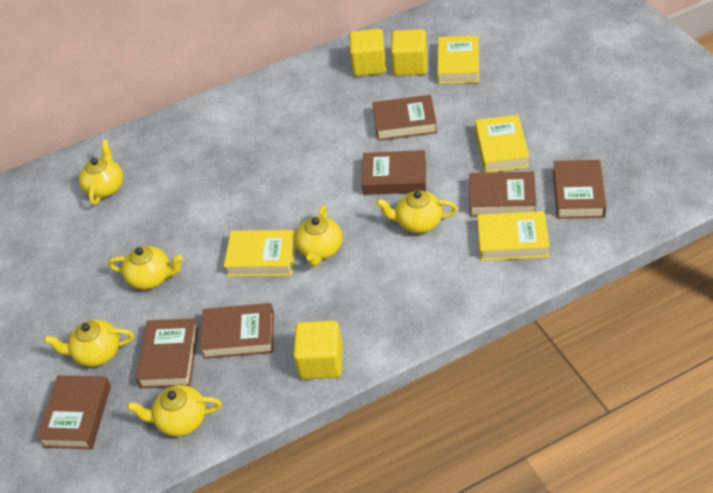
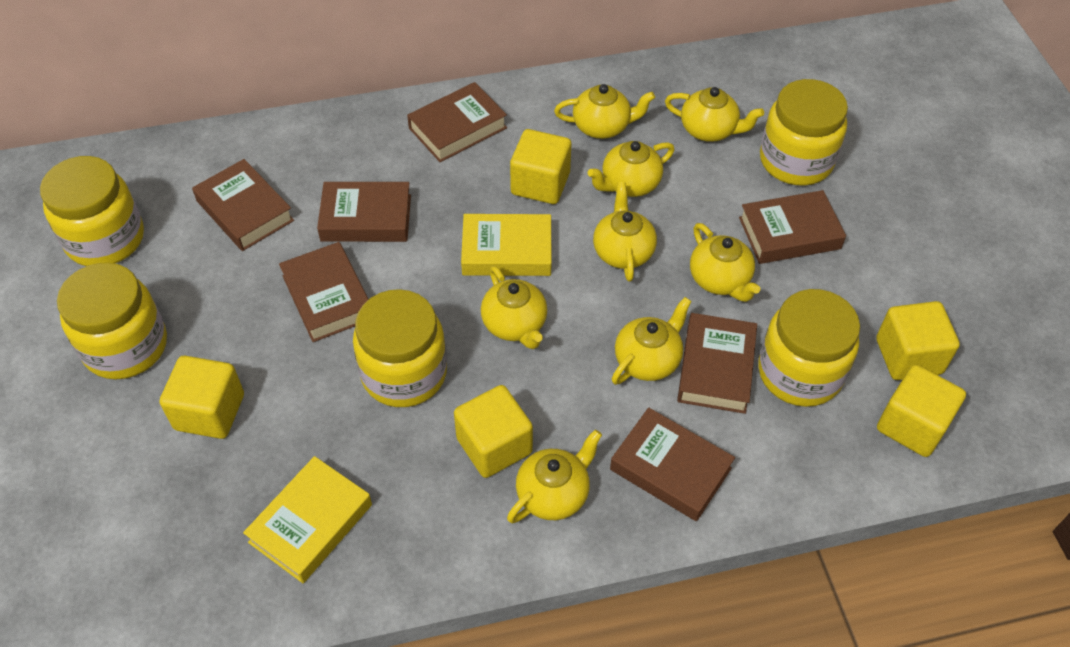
yellow book: [224,230,296,276] [437,35,479,84] [475,115,530,173] [477,211,550,261] = 4 -> [243,456,372,583] [461,214,552,276] = 2
yellow cube: [293,321,343,379] [349,29,386,76] [391,29,427,76] = 3 -> [159,356,244,439] [454,385,533,478] [510,129,571,204] [876,301,960,380] [877,365,966,457] = 5
yellow jar: none = 0 -> [40,156,144,266] [57,262,167,380] [353,289,447,407] [758,289,860,407] [760,79,848,186] = 5
yellow teapot: [44,320,134,367] [79,140,123,205] [108,246,183,290] [127,385,222,437] [295,205,342,267] [376,190,458,233] = 6 -> [481,266,547,349] [507,429,602,523] [554,84,655,139] [587,141,675,197] [593,182,657,282] [612,297,692,385] [665,87,764,142] [690,223,760,302] = 8

